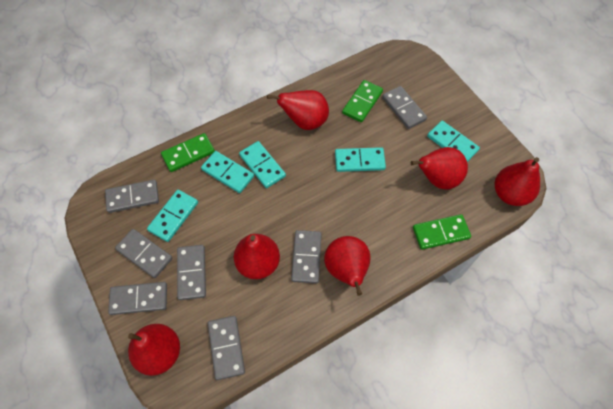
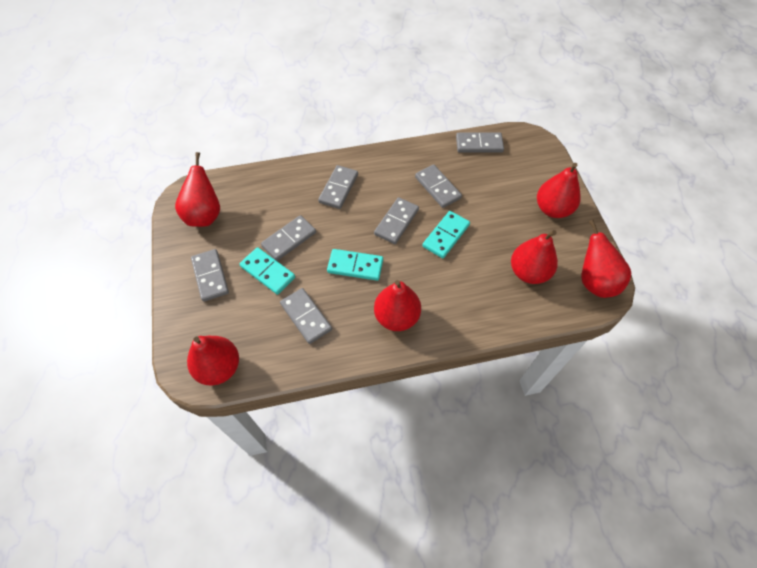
green domino: [161,133,215,172] [342,80,383,122] [413,214,471,250] = 3 -> none = 0
turquoise domino: [147,190,198,242] [201,151,254,193] [239,141,286,188] [335,147,386,172] [427,121,480,162] = 5 -> [240,247,295,295] [327,249,383,281] [422,211,470,258] = 3

